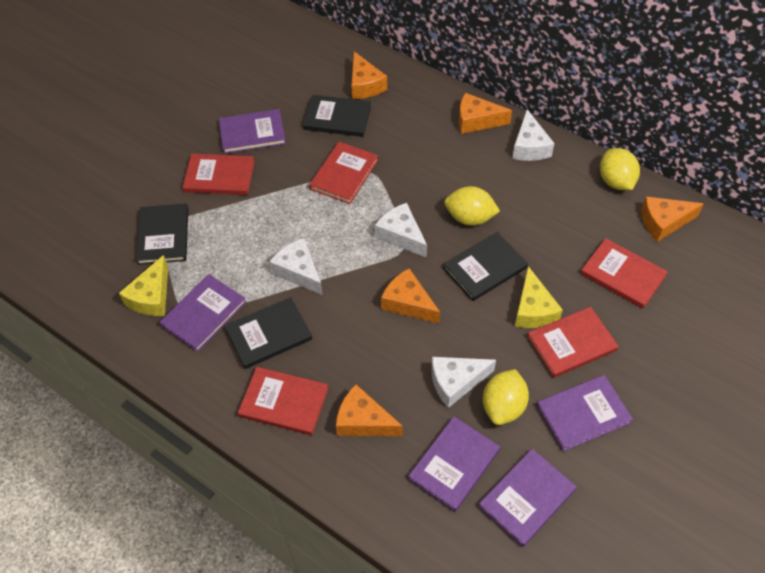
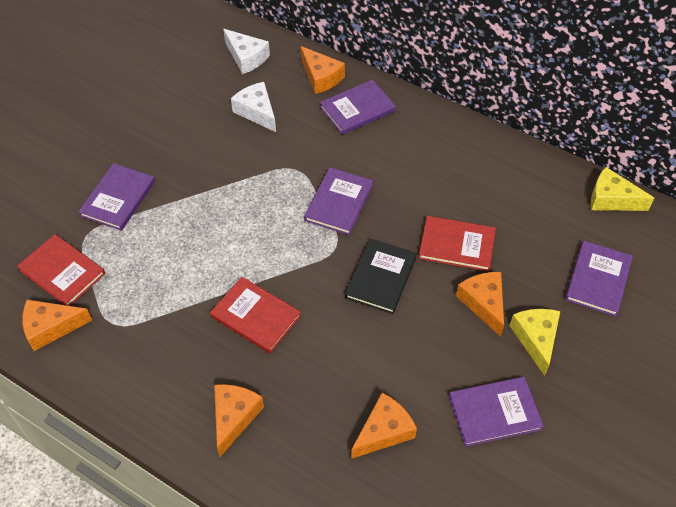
black book: [136,203,188,265] [225,297,312,369] [303,95,371,137] [443,232,528,301] = 4 -> [345,239,417,314] = 1
red book: [183,154,255,195] [238,367,329,435] [309,142,378,204] [527,307,619,378] [580,238,668,309] = 5 -> [17,234,105,306] [210,277,301,354] [418,216,496,272] = 3
white cheese: [269,238,323,295] [375,203,427,258] [431,357,496,408] [512,109,555,161] = 4 -> [223,29,270,74] [231,82,276,132] = 2
yellow lemon: [444,186,500,226] [483,369,529,425] [600,148,640,190] = 3 -> none = 0

